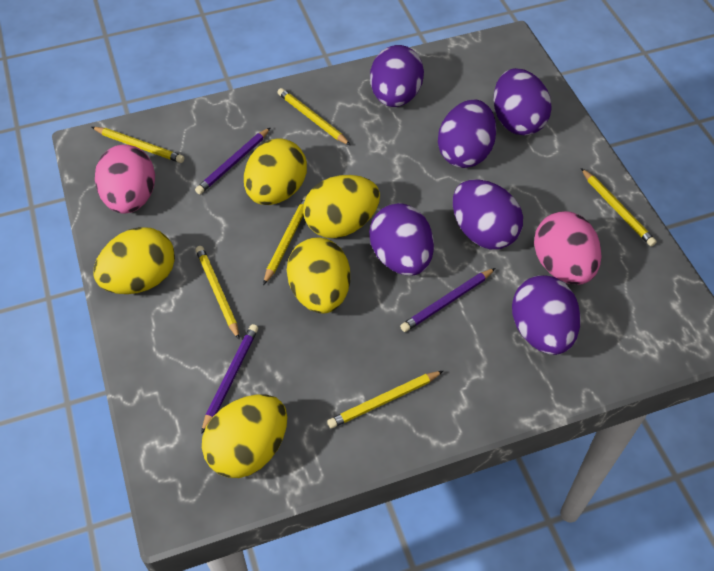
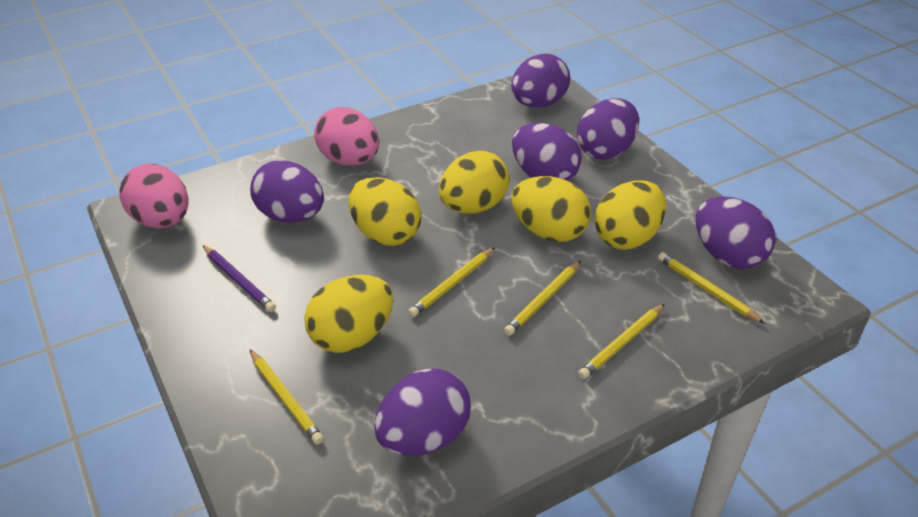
purple pencil: [195,127,271,194] [201,324,258,434] [400,268,495,332] = 3 -> [203,245,276,312] = 1
yellow pencil: [92,127,184,163] [195,246,239,339] [263,196,306,285] [278,88,350,145] [327,371,443,429] [581,168,657,247] = 6 -> [250,350,324,445] [408,247,495,317] [504,261,581,336] [578,304,665,379] [658,252,765,324] = 5

